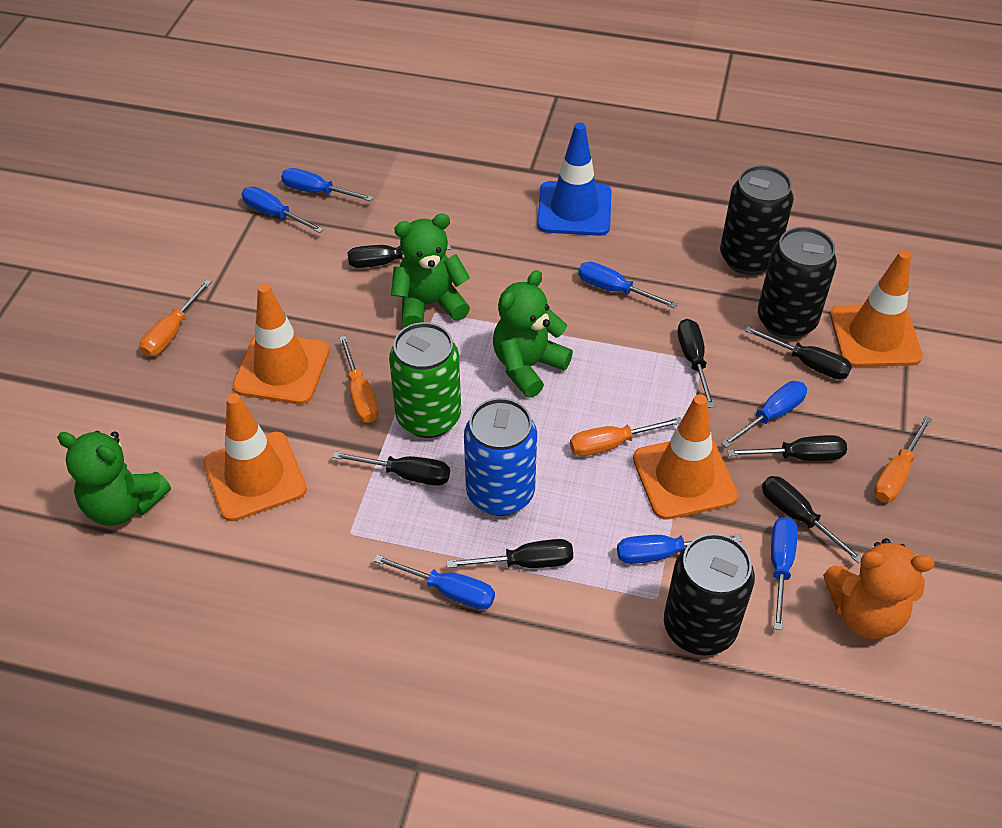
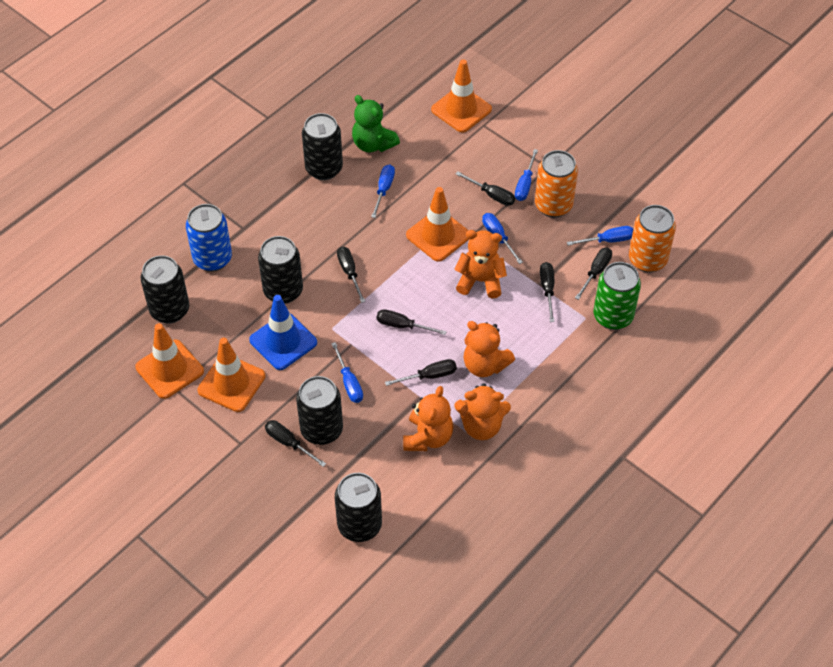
black can: [664,533,755,656] [720,165,794,275] [758,227,837,339] = 3 -> [141,255,189,324] [258,236,303,304] [296,376,343,445] [302,113,343,180] [335,473,382,542] = 5
blue screwdriver: [241,186,324,233] [281,168,374,201] [374,555,495,610] [578,262,678,309] [617,534,742,564] [721,381,807,448] [771,517,798,630] = 7 -> [331,342,363,403] [371,165,395,218] [482,213,523,264] [515,149,538,201] [567,226,633,246] = 5
green teddy bear: [57,431,171,526] [391,214,470,327] [493,270,573,398] = 3 -> [352,95,400,152] = 1
orange can: none = 0 -> [535,150,578,218] [629,205,676,273] = 2
orange screwdriver: [140,280,212,357] [339,336,379,423] [570,417,682,456] [874,416,932,502] = 4 -> none = 0
orange teddy bear: [823,538,935,639] = 1 -> [403,386,454,451] [454,230,507,298] [454,383,511,440] [464,321,515,377] = 4

